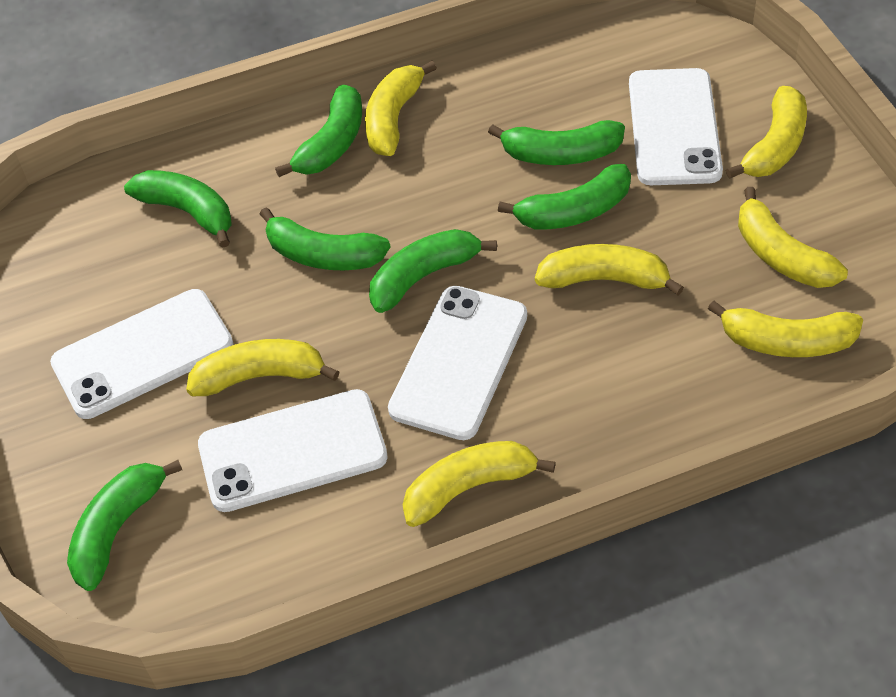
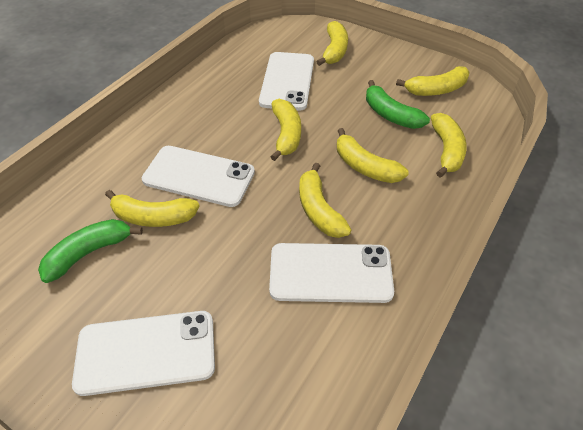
green banana: [67,460,182,591] [124,170,232,248] [260,208,391,270] [275,85,362,177] [369,229,497,313] [488,120,625,165] [498,164,631,230] = 7 -> [38,219,143,283] [366,80,430,129] = 2

